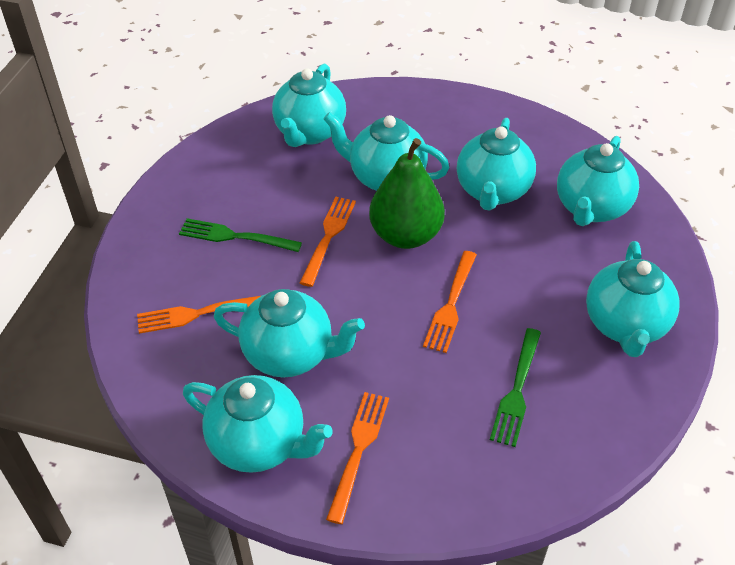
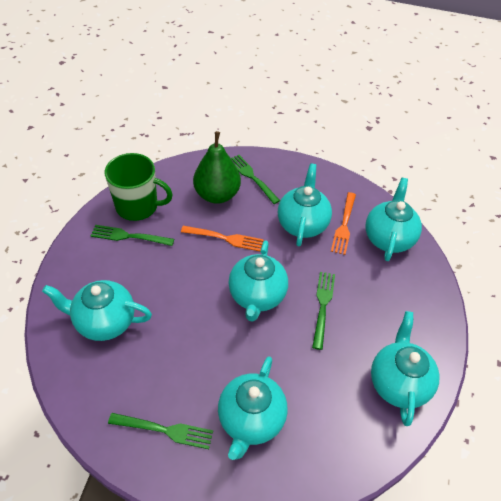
green fork: [179,218,302,252] [490,328,541,447] = 2 -> [91,225,174,246] [108,413,213,449] [231,155,280,204] [312,272,335,350] = 4
green mug: none = 0 -> [105,153,173,221] = 1
orange fork: [137,296,261,334] [300,197,356,287] [326,392,389,524] [423,251,477,353] = 4 -> [181,226,264,251] [331,192,356,255] = 2
turquoise teapot: [183,375,333,473] [214,289,365,377] [272,64,346,147] [323,112,450,191] [457,118,536,211] [557,136,639,226] [586,241,680,357] = 7 -> [42,280,152,341] [218,357,288,460] [228,240,288,322] [278,163,332,247] [365,178,422,261] [371,311,439,426] = 6

